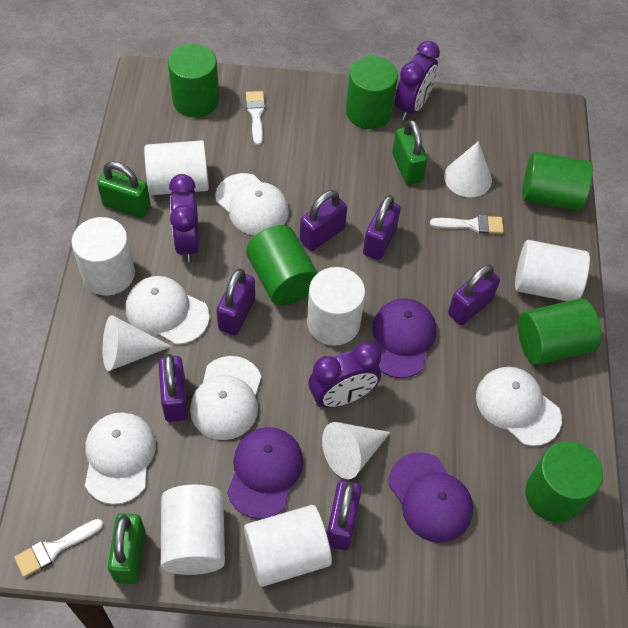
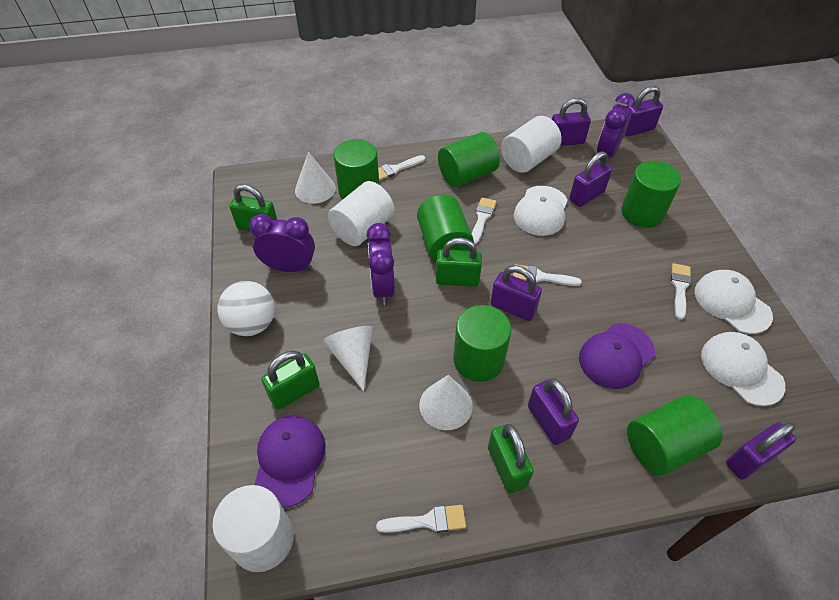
green padlock: [97,162,151,218] [108,513,146,584] [392,119,428,185] = 3 -> [229,184,277,231] [261,351,320,410] [436,238,482,287] [488,424,534,493] = 4
purple cap: [227,427,303,519] [372,298,436,378] [389,452,473,543] = 3 -> [254,416,326,508] [579,323,655,389] = 2
white ball: none = 0 -> [217,281,275,336] = 1
white brush: [14,519,104,577] [246,91,265,145] [430,215,504,234] = 3 -> [376,505,466,533] [378,155,425,181] [472,197,496,244] [513,264,582,286] [671,263,691,320] = 5
white cap: [85,412,156,505] [126,276,210,345] [190,356,261,440] [215,173,289,236] [476,367,562,446] = 5 -> [514,186,568,236] [695,270,773,334] [701,332,785,406] = 3
white cylinder: [71,217,135,296] [144,140,209,195] [161,484,225,575] [244,505,332,587] [307,267,365,346] [515,240,590,301] = 6 -> [212,485,294,572] [328,181,394,246] [501,116,562,173] = 3

